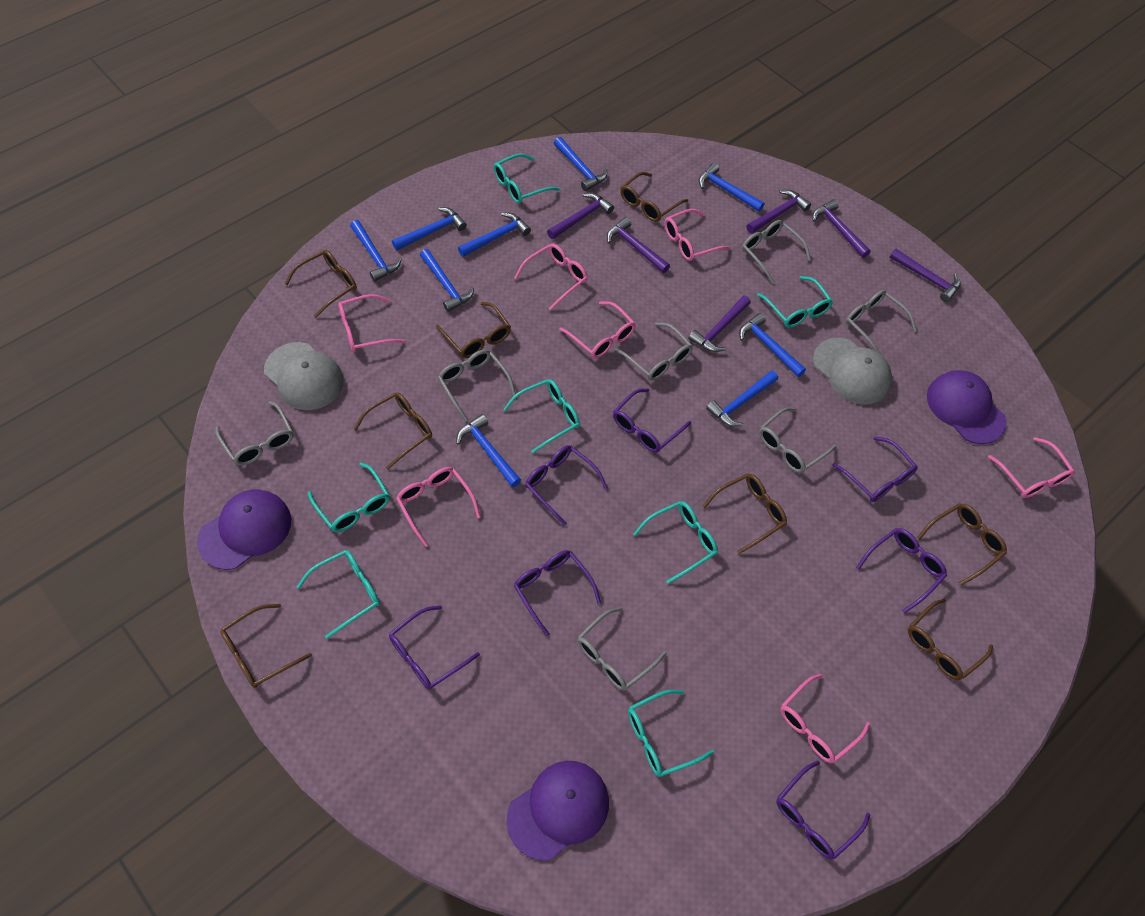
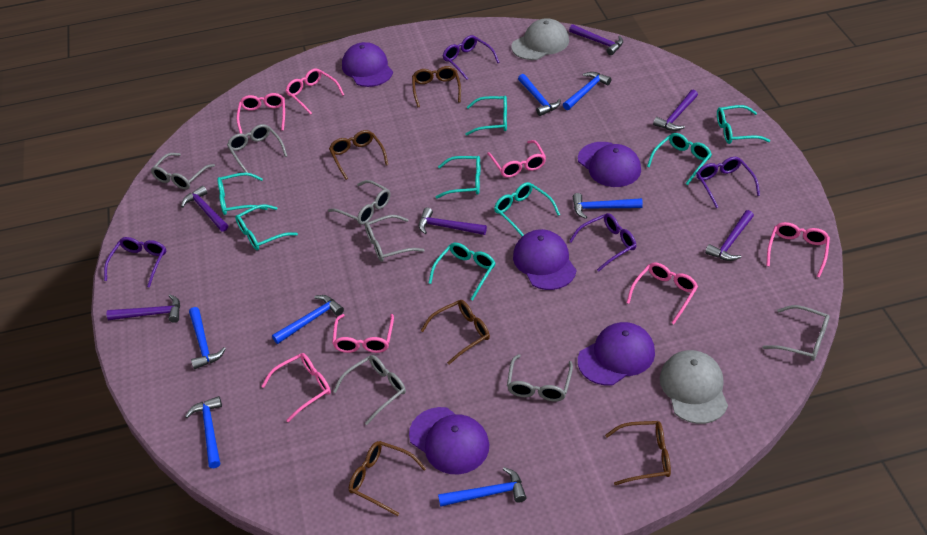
blue hammer: [350,220,402,282] [392,207,467,250] [420,249,474,312] [456,414,521,487] [458,213,531,257] [554,137,607,191] [699,163,764,212] [706,371,778,427] [739,313,806,377] = 9 -> [185,396,222,468] [189,307,226,369] [272,295,344,344] [438,467,526,507] [518,74,561,116] [563,72,612,110] [573,193,643,219] = 7
brown glasses: [220,604,312,688] [285,250,357,318] [354,392,432,470] [436,302,511,358] [620,172,688,222] [703,473,787,554] [908,599,993,680] [917,503,1007,586] = 8 -> [329,130,388,180] [349,441,426,516] [412,66,461,107] [421,300,490,365] [605,421,671,485] = 5
purple cap: [197,489,291,570] [506,761,609,861] [927,370,1007,444] = 3 -> [342,42,393,87] [409,407,489,474] [513,229,576,290] [578,142,641,187] [578,322,655,386] = 5
purple glasses: [389,606,480,690] [514,550,601,636] [525,445,608,526] [613,389,691,453] [776,761,870,859] [832,436,918,502] [856,528,947,614] = 7 -> [104,237,166,288] [442,35,500,80] [569,213,636,272] [696,157,760,208] = 4
turquoise glasses: [297,550,380,639] [308,463,390,532] [494,154,560,203] [503,379,580,453] [628,690,714,777] [633,501,718,584] [757,276,833,328] = 7 -> [217,173,268,215] [235,204,298,250] [429,243,495,301] [436,156,480,199] [465,96,507,136] [494,182,560,236] [647,133,712,185] [717,105,770,144] = 8

